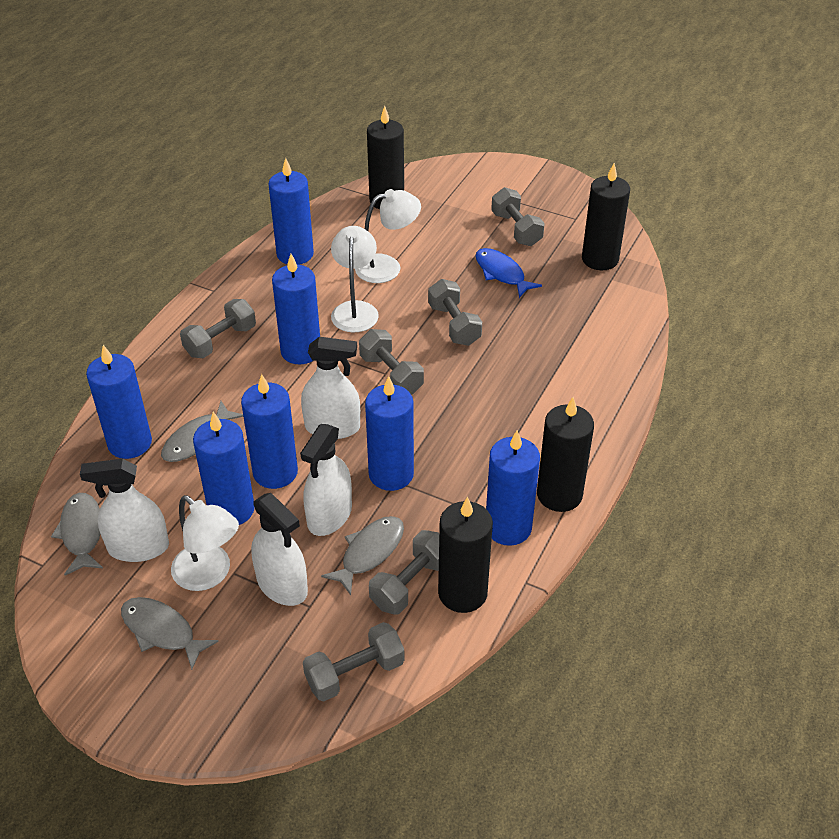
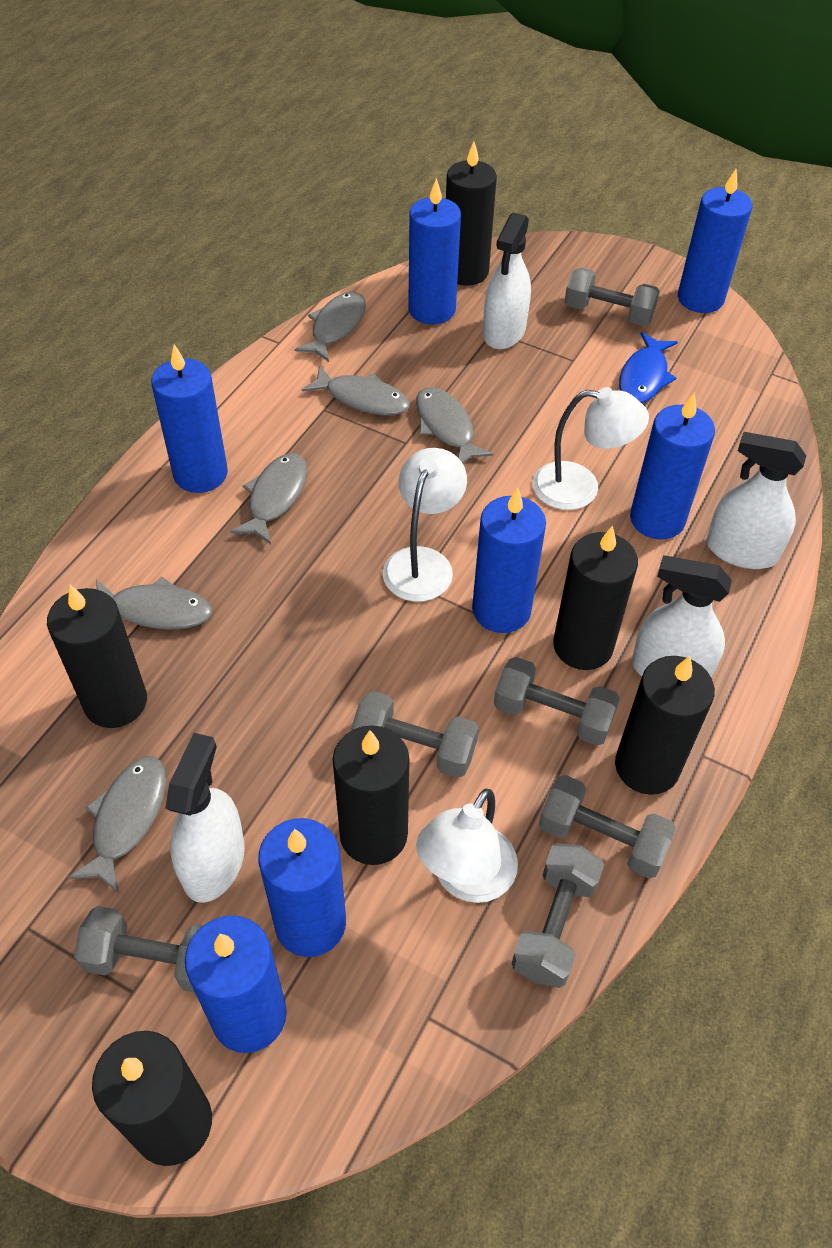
black candle: [367,106,404,209] [438,497,493,613] [537,397,594,512] [582,163,630,270] = 4 -> [47,585,147,728] [92,1031,212,1166] [333,725,409,865] [446,141,497,286] [553,525,638,670] [615,656,715,795] = 6
grey fish: [51,493,103,575] [121,597,219,670] [161,401,243,462] [321,516,404,595] = 4 -> [68,756,166,893] [96,576,212,630] [230,453,308,544] [294,291,366,362] [302,365,410,416] [416,387,493,463] = 6

